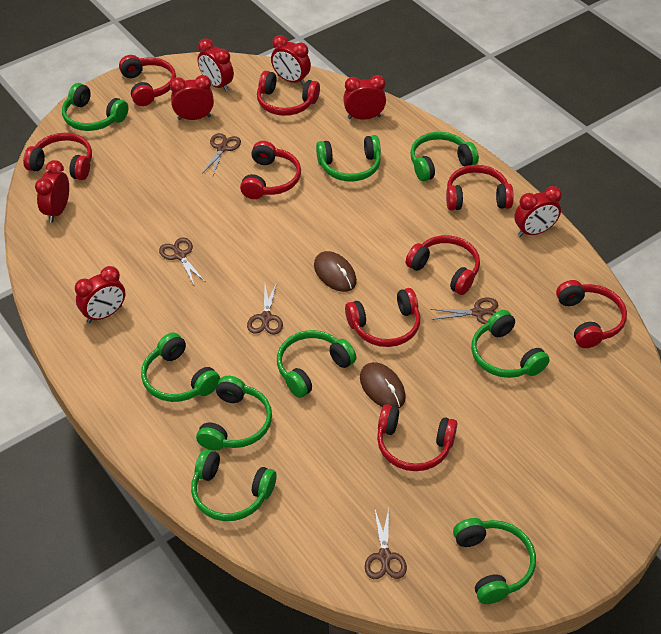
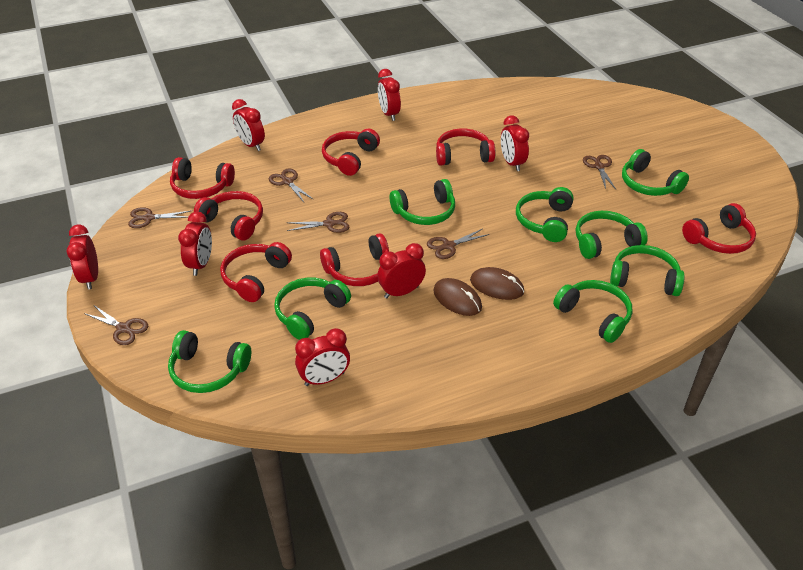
brown scissors: [159,237,205,285] [202,133,241,175] [247,282,283,335] [365,508,407,579] [430,298,498,324] = 5 -> [84,305,149,345] [128,207,191,228] [269,169,314,202] [287,212,349,233] [427,229,489,259] [583,155,616,189] = 6
green headphones: [62,83,128,131] [141,332,220,402] [191,449,276,521] [196,376,272,451] [277,330,356,398] [316,135,381,182] [410,132,479,182] [453,518,536,604] [471,310,550,378] = 9 -> [168,330,251,393] [274,278,351,340] [390,179,455,225] [516,187,573,242] [553,280,633,343] [576,211,648,259] [610,245,685,296] [622,149,689,196] = 8
red headphones: [23,133,92,180] [119,55,176,106] [240,141,301,199] [257,71,320,116] [345,288,420,347] [377,404,457,471] [406,235,480,295] [446,165,514,210] [556,280,627,348] = 9 -> [170,157,235,199] [194,191,263,240] [220,242,292,302] [320,234,389,286] [322,129,380,176] [436,129,495,166] [682,203,756,254] = 7

